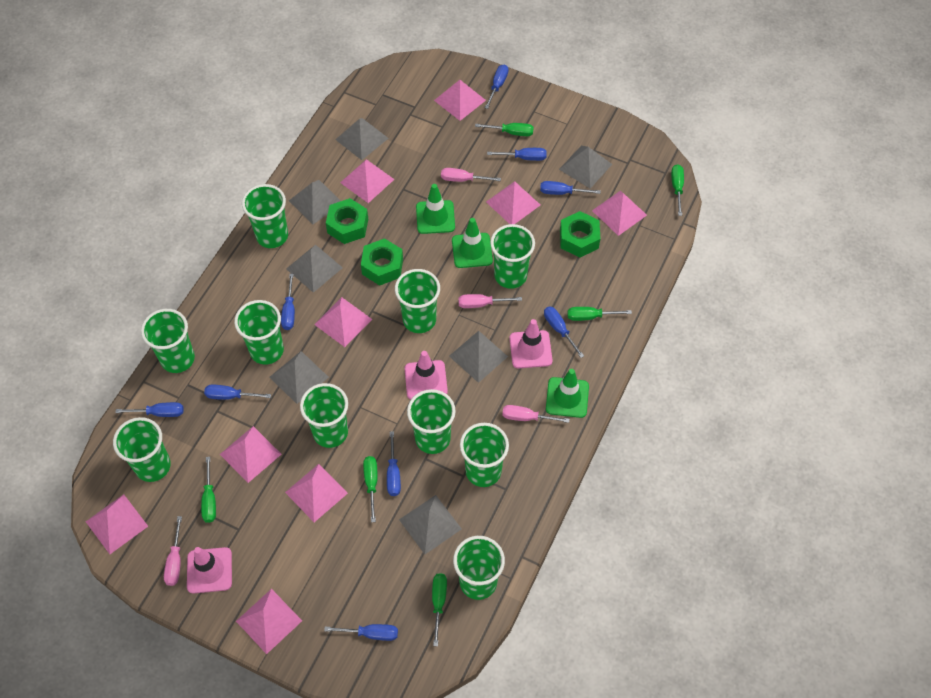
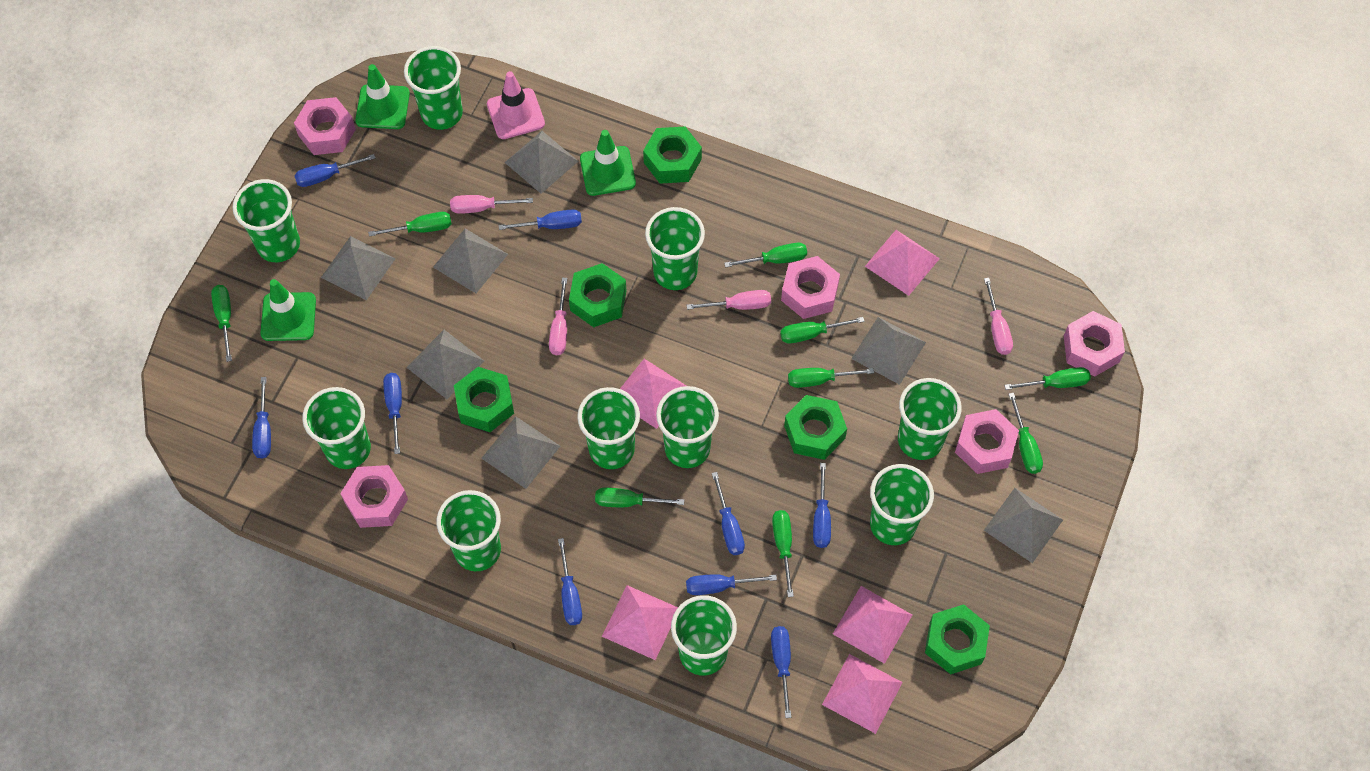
green nut: [326,198,368,244] [361,238,403,286] [560,211,600,257] = 3 -> [454,367,514,432] [569,263,626,327] [643,126,702,184] [784,395,847,460] [925,604,990,674] = 5
green screwdriver: [201,457,216,523] [363,456,378,522] [432,573,447,646] [475,123,534,136] [568,307,632,321] [671,164,684,216] = 6 -> [211,285,232,362] [368,212,452,237] [595,488,684,507] [724,243,807,268] [772,510,794,597] [780,317,865,344] [788,368,874,388] [1004,367,1091,390] [1009,393,1043,474] = 9
pink nut: none = 0 -> [294,97,356,155] [340,465,408,528] [781,256,840,319] [955,409,1019,474] [1064,311,1125,376] = 5
pink pyramid: [86,494,148,554] [220,426,281,483] [236,589,302,654] [285,464,348,522] [314,297,372,347] [340,159,395,203] [434,80,486,121] [486,181,540,224] [592,191,647,236] = 9 -> [602,585,678,660] [620,359,686,429] [822,654,903,734] [833,586,912,664] [865,230,940,296] = 5
pink traffic cone: [187,547,232,594] [405,351,448,399] [509,319,552,368] = 3 -> [487,71,545,139] = 1

